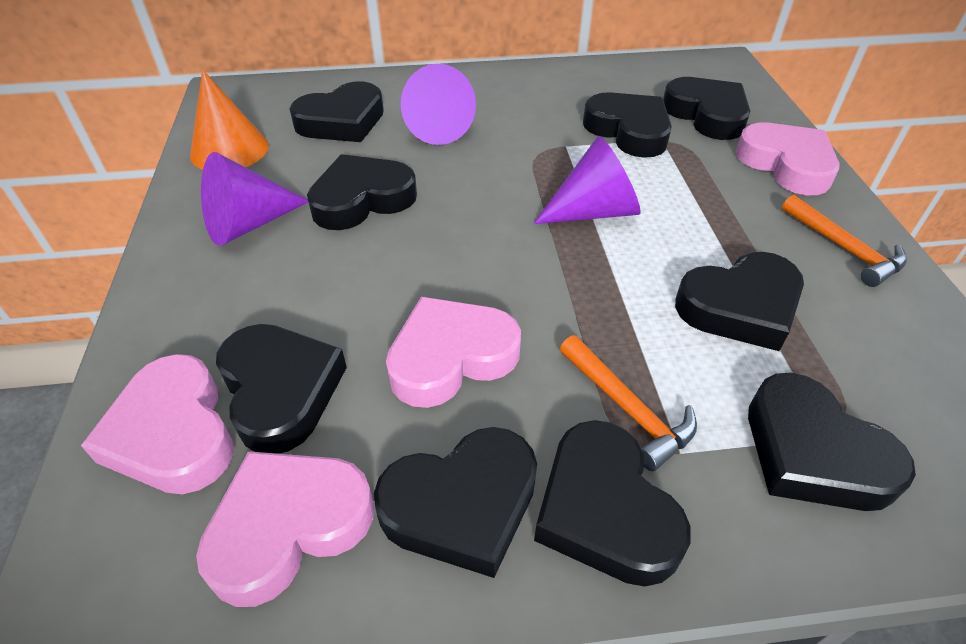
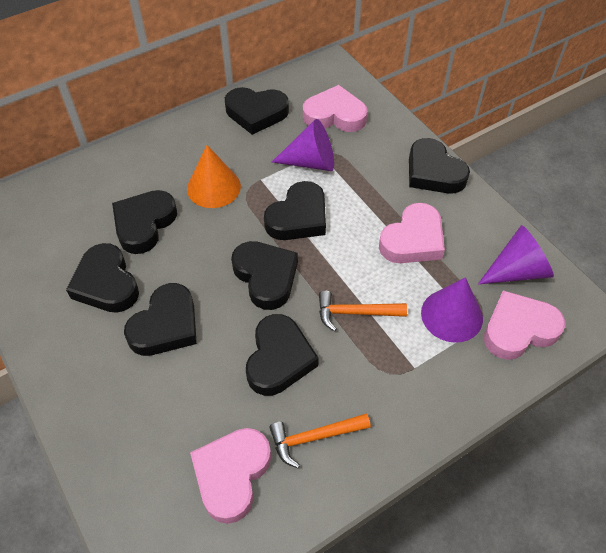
black heart: [216,324,347,454] [290,81,384,142] [307,154,417,230] [374,427,537,578] [534,420,691,587] [583,92,672,158] [663,77,750,140] [675,252,804,351] [748,372,916,511] = 9 -> [66,243,139,313] [112,190,177,254] [124,283,197,356] [225,87,289,135] [231,241,298,310] [246,314,319,396] [264,181,326,240] [409,138,470,194] = 8

